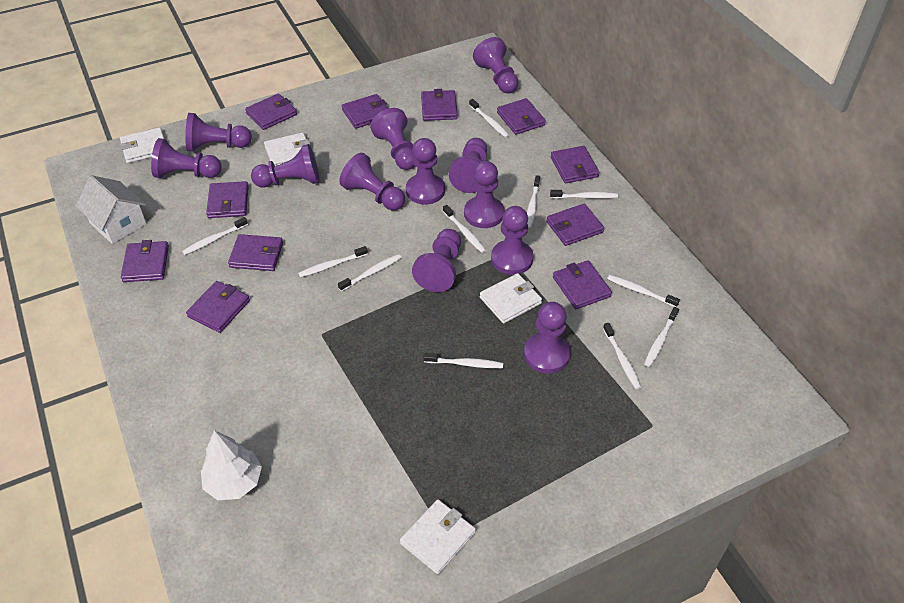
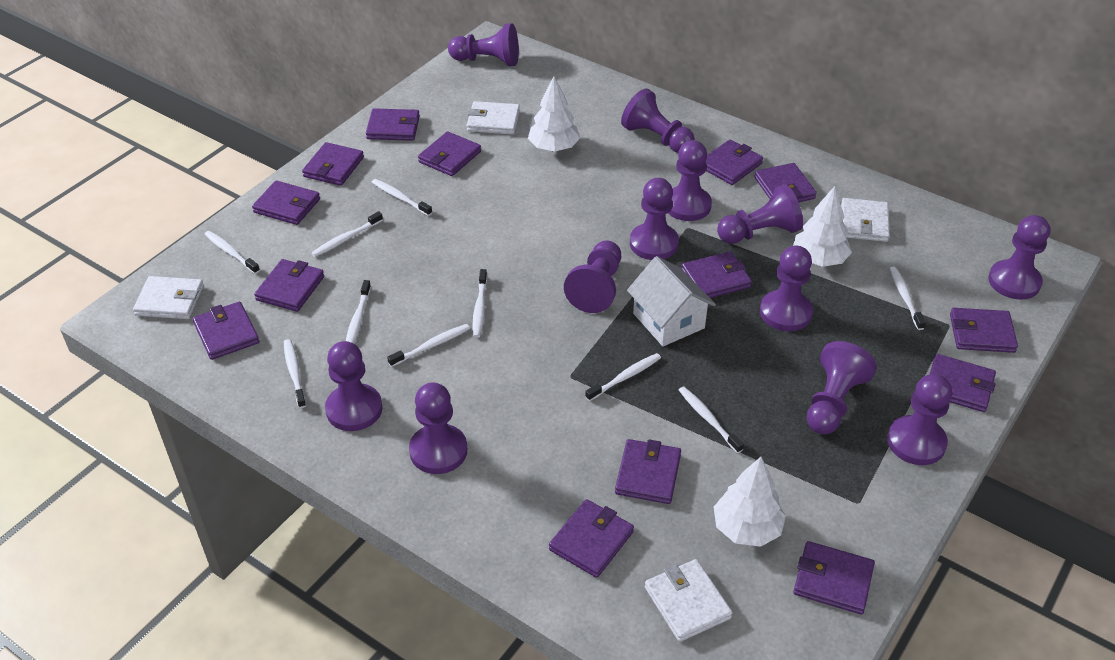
purple wallet: [121,240,169,282] [186,281,250,333] [206,181,249,218] [228,234,283,271] [245,93,297,130] [342,94,388,129] [421,89,457,121] [497,98,546,135] [546,204,604,246] [551,146,600,183] [553,260,612,309] = 11 -> [193,302,259,360] [252,180,320,225] [254,259,324,312] [302,142,364,186] [366,108,420,141] [418,131,481,176] [549,499,634,578] [615,439,681,504] [682,251,752,298] [706,140,763,185] [754,163,817,202] [793,541,875,614] [930,354,996,412] [950,308,1018,353] = 14
white toothbrush: [182,217,248,255] [298,246,368,277] [338,254,402,291] [424,353,503,368] [443,205,486,253] [469,99,509,138] [527,175,540,228] [550,190,618,199] [603,323,641,389] [607,275,680,307] [644,307,679,367] = 11 -> [204,231,260,274] [284,339,306,408] [311,211,383,257] [346,280,371,344] [372,179,432,216] [387,324,470,367] [472,269,487,338] [585,353,661,401] [679,386,744,453] [889,267,926,330] = 10
white tree: [201,430,262,500] = 1 -> [528,76,581,152] [714,457,786,547] [793,186,852,267] = 3

